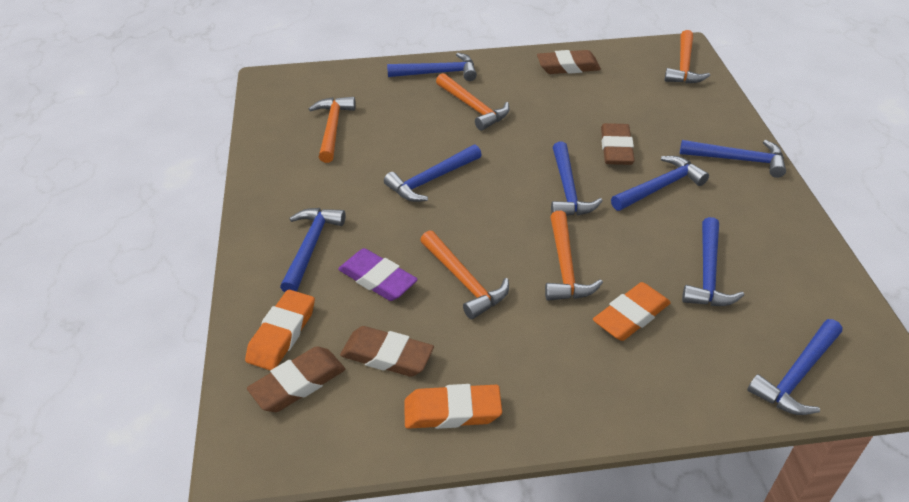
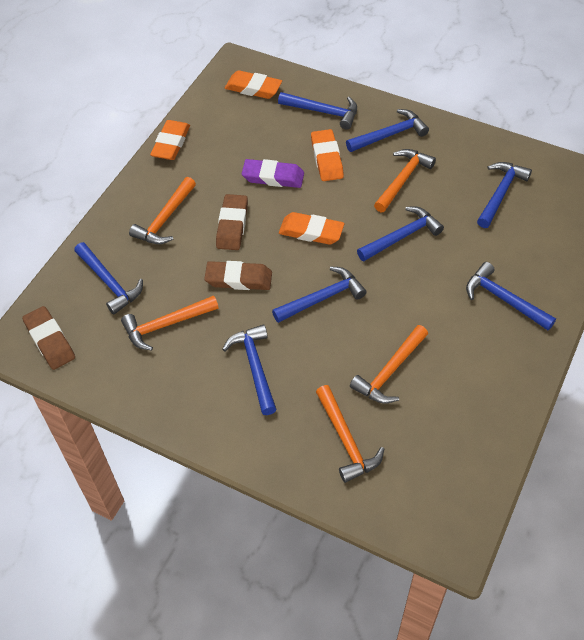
brown eraser: [247,346,345,412] [340,326,434,377] [537,50,601,74] [601,123,635,165] = 4 -> [22,306,75,370] [204,261,272,290] [216,194,248,250] = 3
orange eraser: [245,290,315,371] [404,384,502,429] [593,282,671,341] = 3 -> [150,120,190,160] [225,70,282,99] [279,212,344,245] [311,129,344,181] = 4

